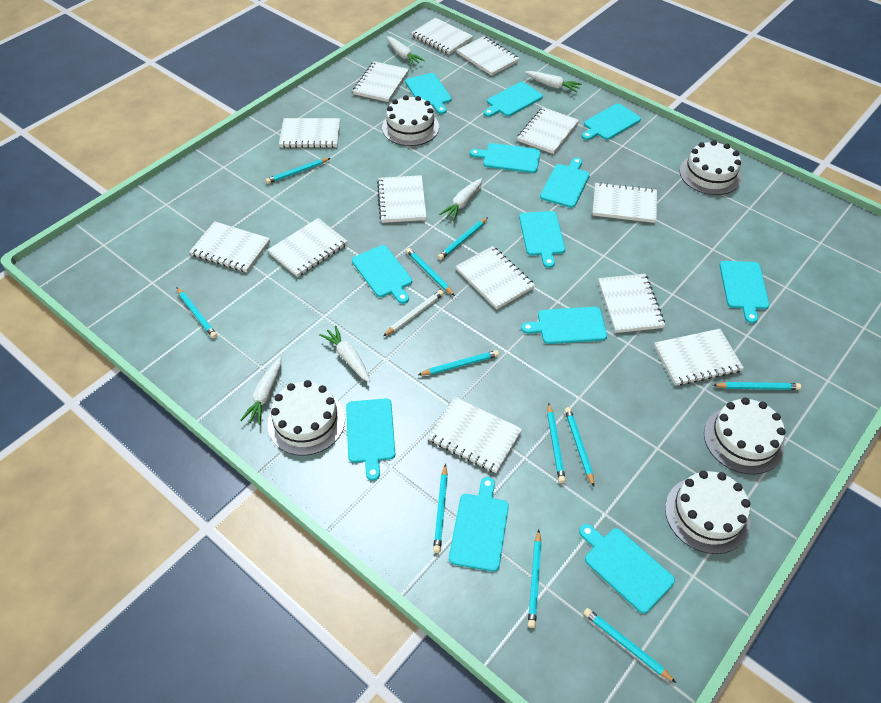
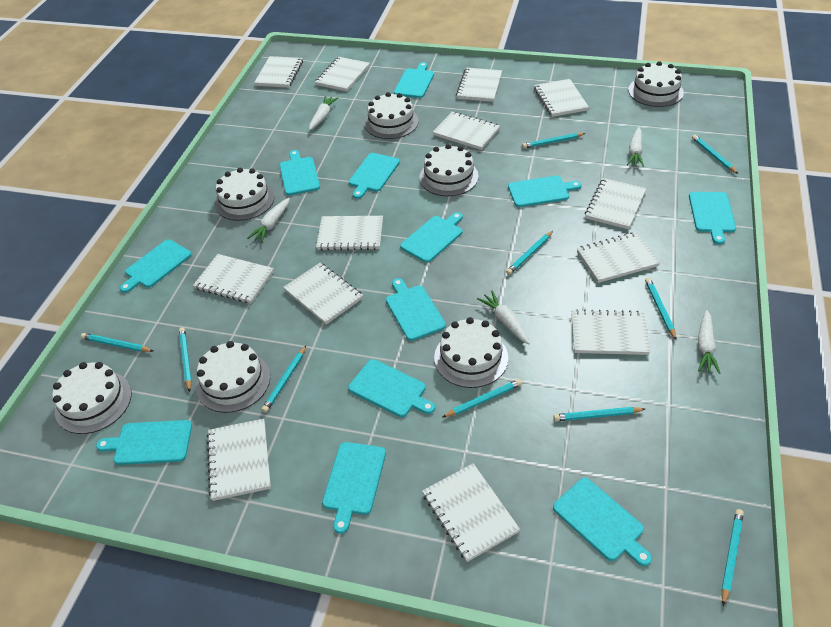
turquoise pencil: [177,288,217,338] [266,158,331,184] [406,248,455,296] [418,350,499,375] [433,464,448,553] [438,217,488,260] [528,530,542,628] [547,403,566,483] [565,407,594,487] [583,608,676,683] [713,382,801,390] = 11 -> [81,333,153,352] [179,327,192,392] [261,346,306,413] [442,379,522,418] [506,231,553,275] [522,133,586,148] [553,407,645,421] [645,278,677,340] [692,135,738,174] [721,509,744,606] = 10
white cake: [268,380,345,456] [382,95,439,146] [665,471,751,554] [680,140,741,195] [704,397,786,475] = 5 -> [52,362,132,434] [196,341,270,413] [215,168,275,221] [364,92,418,139] [419,144,479,196] [434,317,508,388] [628,61,684,107] = 7
white pencil: [383,290,444,336] = 1 -> none = 0

